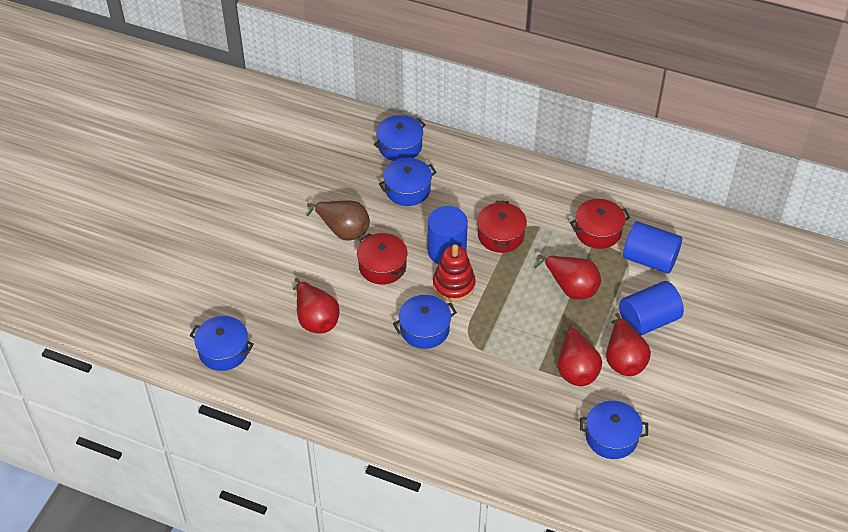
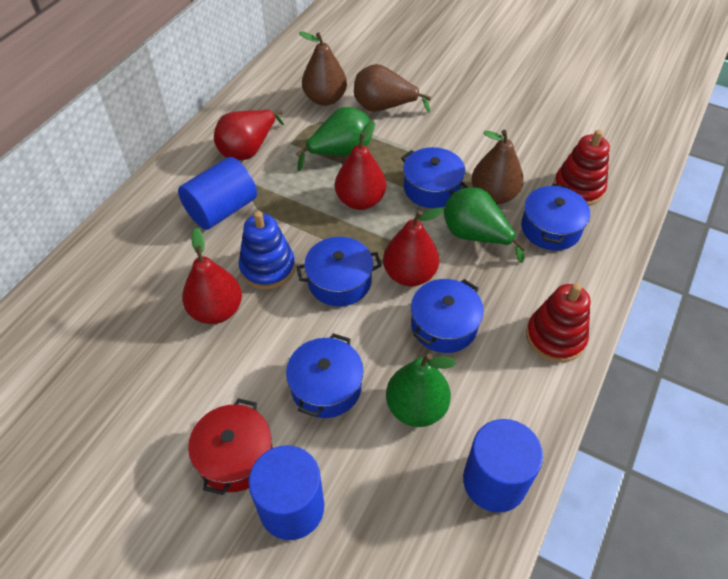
blue stacking toy: none = 0 -> [239,211,295,289] = 1
brown pear: [307,200,370,241] = 1 -> [299,31,347,106] [354,64,431,113] [471,130,524,204] = 3
green pear: none = 0 -> [296,107,373,171] [386,353,457,427] [444,187,526,263] = 3
red pot: [357,233,408,285] [477,201,527,253] [570,199,630,249] = 3 -> [188,398,273,495] = 1
red stacking toy: [433,244,476,302] = 1 -> [526,283,590,363] [554,130,610,206] = 2

